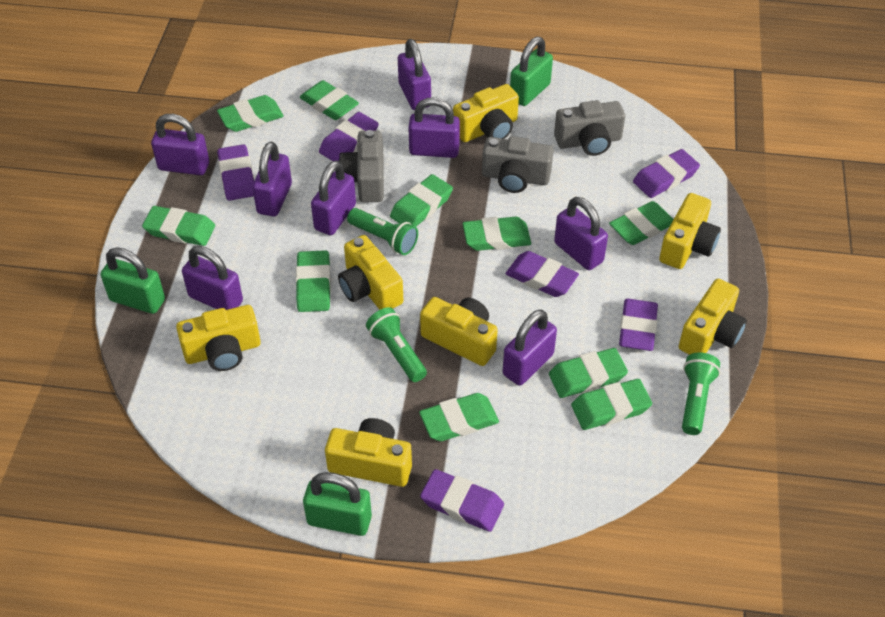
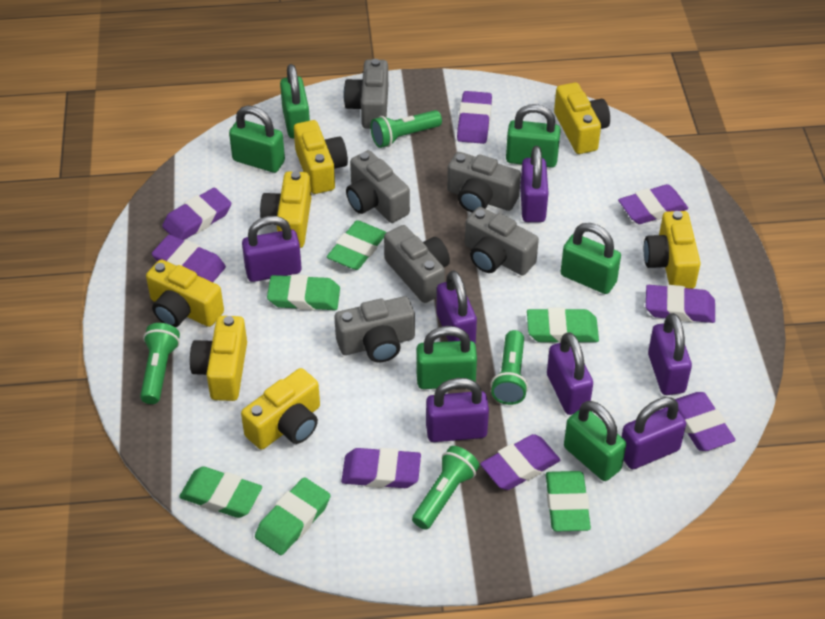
green eraser: [142,206,215,246] [217,95,284,132] [296,250,331,312] [300,80,359,120] [390,174,453,227] [419,393,499,441] [463,217,531,251] [549,348,628,398] [571,379,652,430] [609,201,674,245] = 10 -> [179,466,262,518] [255,477,330,555] [267,274,340,311] [327,220,386,270] [527,308,599,343] [546,471,591,531] = 6
green flashlight: [347,208,418,255] [366,307,427,382] [682,352,721,435] = 3 -> [140,323,180,404] [370,110,442,148] [412,446,479,530] [491,330,528,405] = 4
green padlock: [101,247,165,314] [303,472,372,536] [510,37,553,106] = 3 -> [229,106,285,173] [280,64,310,138] [416,326,477,389] [506,104,561,168] [561,223,621,294] [564,401,626,481] = 6
grey camera: [339,130,384,203] [482,136,553,193] [554,100,625,156] = 3 -> [335,296,415,362] [343,59,388,129] [346,150,410,223] [384,225,450,303] [447,152,521,213] [465,207,539,275] = 6
purple eraser: [217,144,254,201] [319,112,379,161] [420,469,504,532] [506,251,579,297] [619,299,658,351] [633,149,700,198] = 6 -> [152,235,226,282] [162,188,231,240] [341,448,421,488] [457,91,492,144] [480,434,560,490] [618,184,688,224] [646,285,715,323] [675,392,735,451] = 8
purple padlock: [151,114,209,175] [182,246,243,310] [252,142,292,216] [311,160,356,235] [398,39,431,110] [408,97,460,158] [503,310,557,386] [554,197,608,270] = 8 -> [242,216,302,282] [426,378,489,442] [436,270,477,344] [520,146,549,222] [547,332,593,415] [622,397,686,469] [648,313,692,395] = 7

